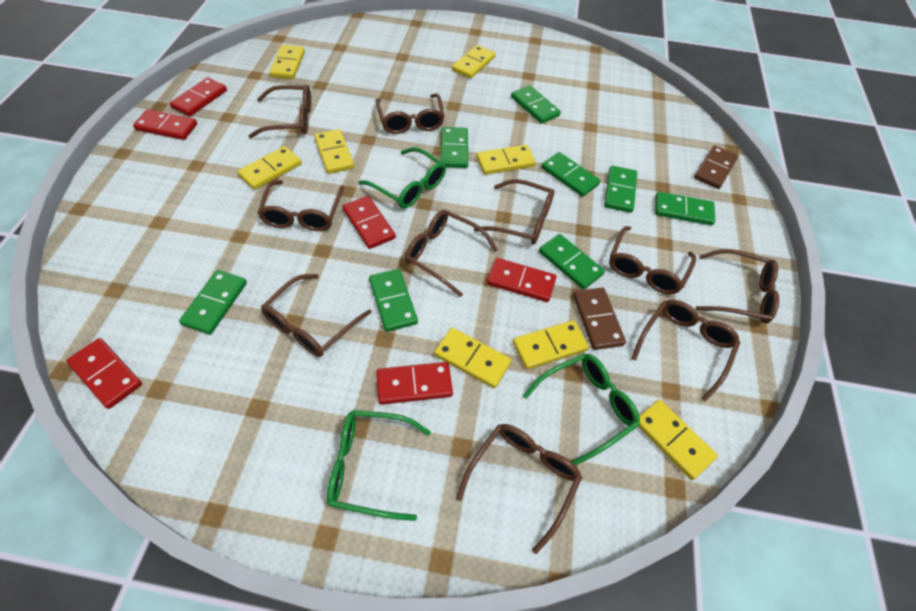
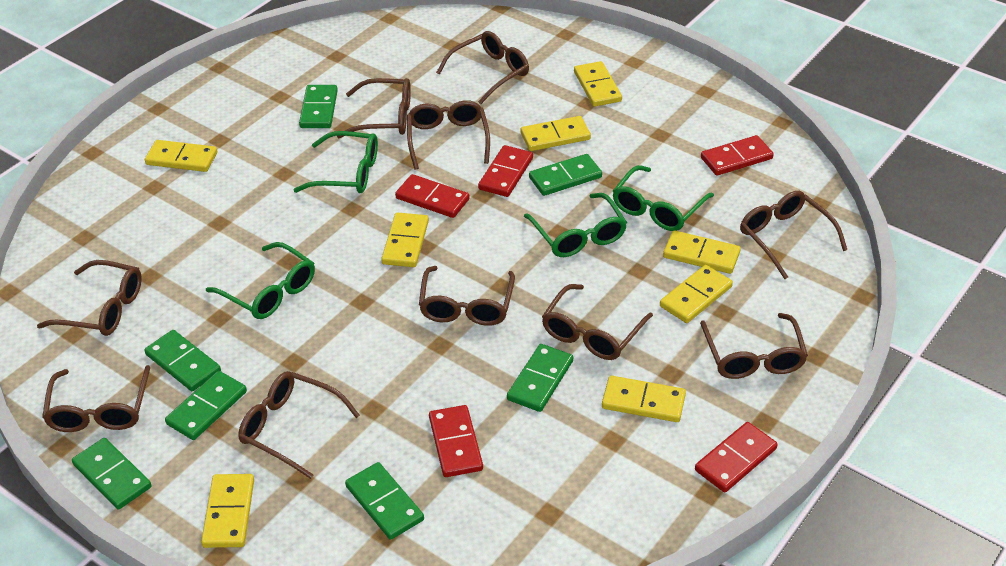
brown domino: [573,288,626,350] [694,145,738,189] = 2 -> none = 0
green domino: [179,270,247,335] [369,269,418,332] [440,127,468,168] [511,85,561,124] [539,234,605,290] [541,152,600,197] [604,166,637,213] [655,192,715,226] = 8 -> [72,438,151,510] [144,330,221,391] [165,371,247,440] [299,85,338,128] [345,462,424,540] [507,344,573,412] [529,154,602,196] = 7
green glasses: [327,410,431,521] [359,147,446,209] [523,353,640,465] = 3 -> [206,242,315,319] [294,131,378,193] [524,193,627,257] [613,165,714,231] = 4
red domino: [66,338,142,409] [133,109,197,140] [170,77,227,117] [342,196,396,249] [376,362,453,405] [487,258,556,302] = 6 -> [395,174,470,218] [429,405,483,477] [478,145,533,197] [695,422,778,492] [701,135,774,176] = 5

